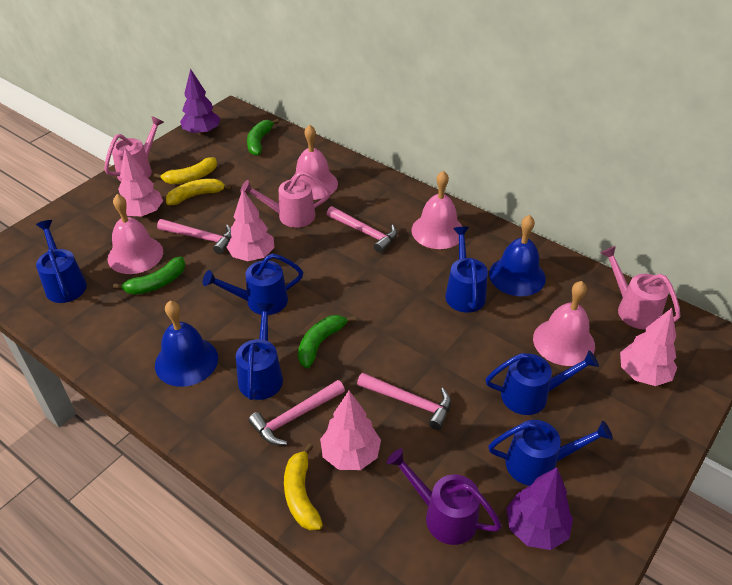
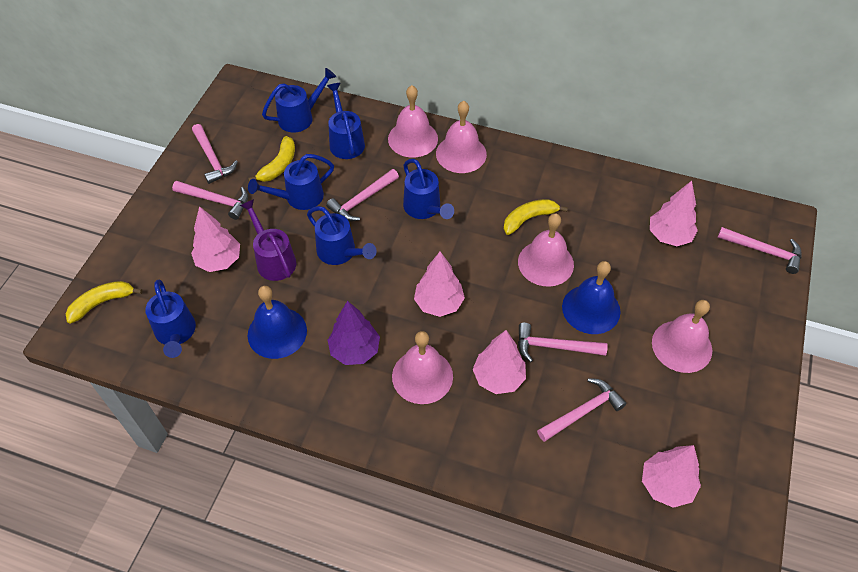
green banana: [113,256,185,295] [247,119,279,156] [298,315,356,368] = 3 -> none = 0
pink bell: [107,194,163,274] [291,124,338,200] [411,171,463,249] [533,281,595,366] = 4 -> [388,85,438,158] [392,331,453,404] [436,101,487,173] [518,213,574,287] [652,300,712,373] = 5
pink hammer: [157,219,231,254] [248,380,345,445] [327,206,397,253] [357,372,451,430] = 4 -> [172,181,248,220] [192,124,238,184] [326,169,399,221] [518,323,608,362] [537,378,627,442] [717,227,801,274] = 6
pink tree: [118,148,163,217] [227,189,274,261] [320,391,381,470] [620,308,677,386] = 4 -> [191,206,240,272] [414,252,465,317] [473,330,526,394] [642,445,701,508] [650,181,698,246] = 5
pink watering can: [104,116,164,181] [240,171,330,228] [601,246,681,329] = 3 -> none = 0
purple tree: [180,69,220,135] [506,467,573,550] = 2 -> [328,301,380,365] = 1

